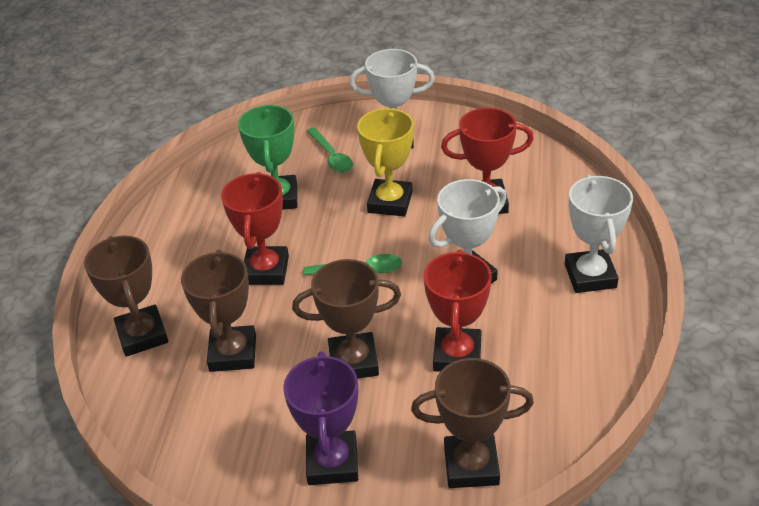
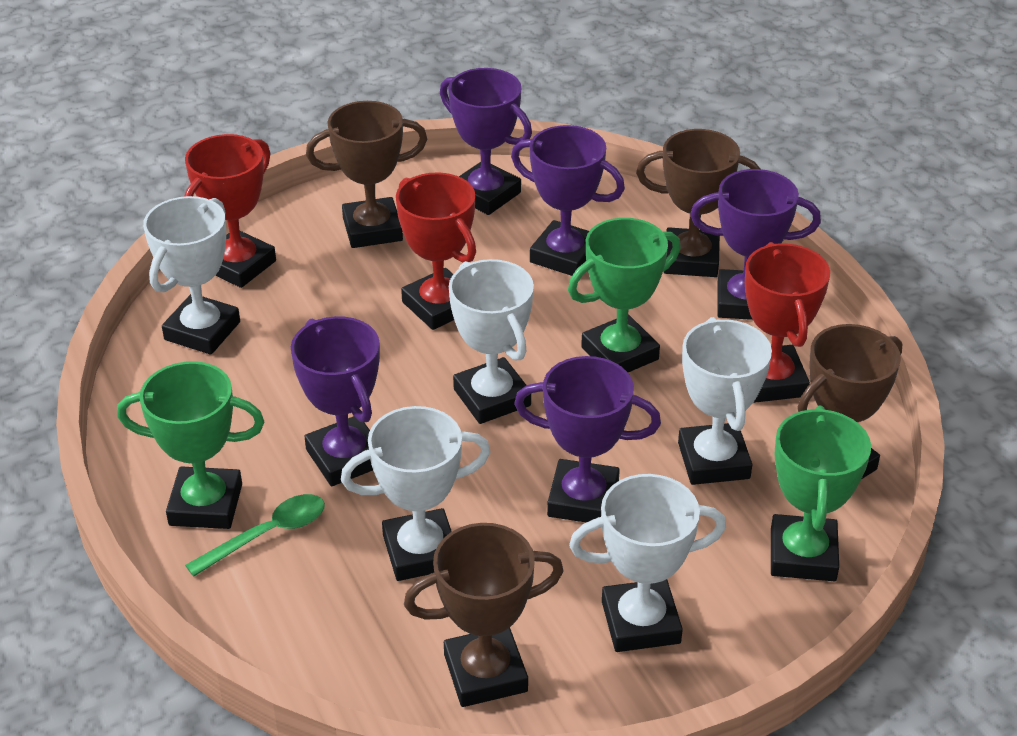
green spoon: [303,254,402,275] [307,128,353,173] = 2 -> [185,494,325,577] = 1
green trophy: [238,105,297,210] = 1 -> [117,361,265,529] [568,218,681,372] [771,406,871,581] = 3
purple trophy: [283,352,358,485] = 1 -> [291,316,380,486] [440,68,532,215] [511,125,625,276] [514,356,661,523] [690,169,821,320] = 5
white trophy: [350,49,435,149] [429,179,507,283] [565,175,633,293] = 3 -> [143,196,240,355] [341,406,491,581] [449,259,534,424] [569,474,726,652] [678,317,772,485] = 5
yellow trophy: [357,108,414,216] = 1 -> none = 0

